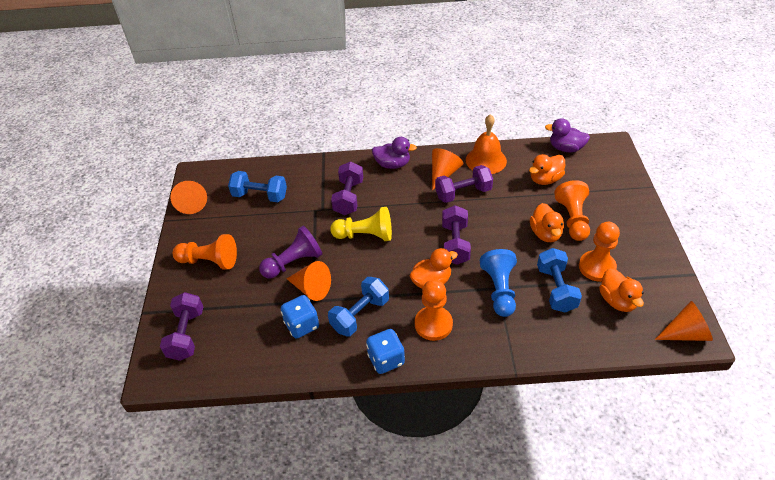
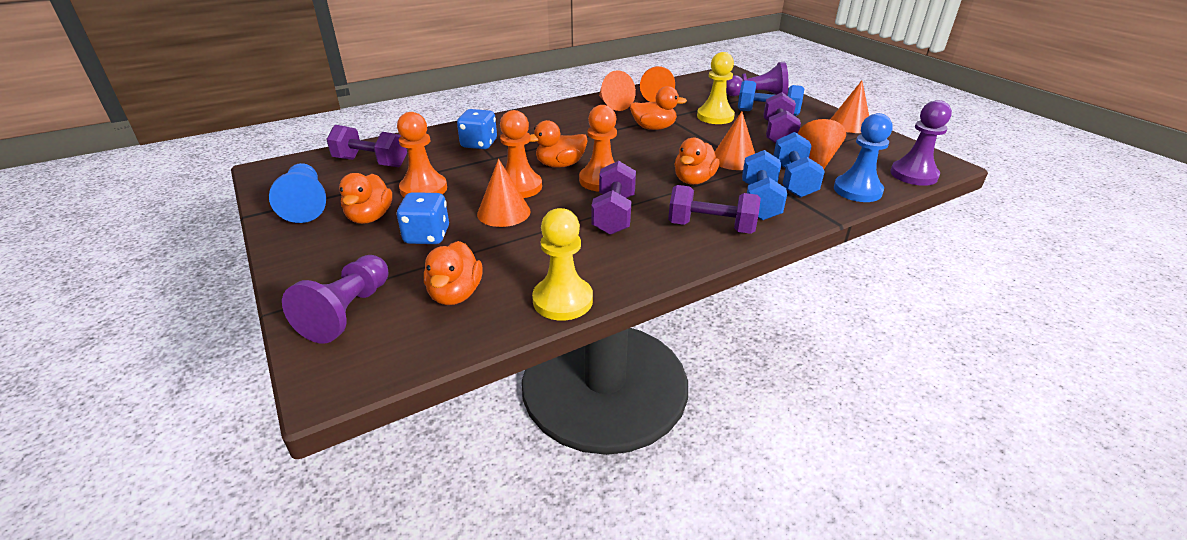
blue pawn: [480,249,517,317] = 1 -> [269,163,326,223] [834,113,892,202] = 2
orange bell: [466,114,507,174] = 1 -> none = 0
orange cone: [170,181,207,214] [287,261,331,301] [432,148,463,190] [655,301,713,341] = 4 -> [477,159,531,227] [599,70,636,111] [715,111,755,170] [798,119,846,169] [830,81,869,133] = 5
orange duck: [409,248,458,289] [529,154,565,185] [530,203,564,242] [599,268,644,312] = 4 -> [339,173,392,224] [424,241,483,305] [530,120,587,168] [630,86,687,130] [675,138,719,185] = 5
purple duck: [372,137,417,169] [545,118,590,153] = 2 -> none = 0
purple pawn: [259,226,322,278] = 1 -> [282,255,389,343] [726,62,788,96] [890,100,952,186] = 3
yellow pawn: [330,207,392,241] = 1 -> [532,208,593,321] [697,52,735,124] = 2

